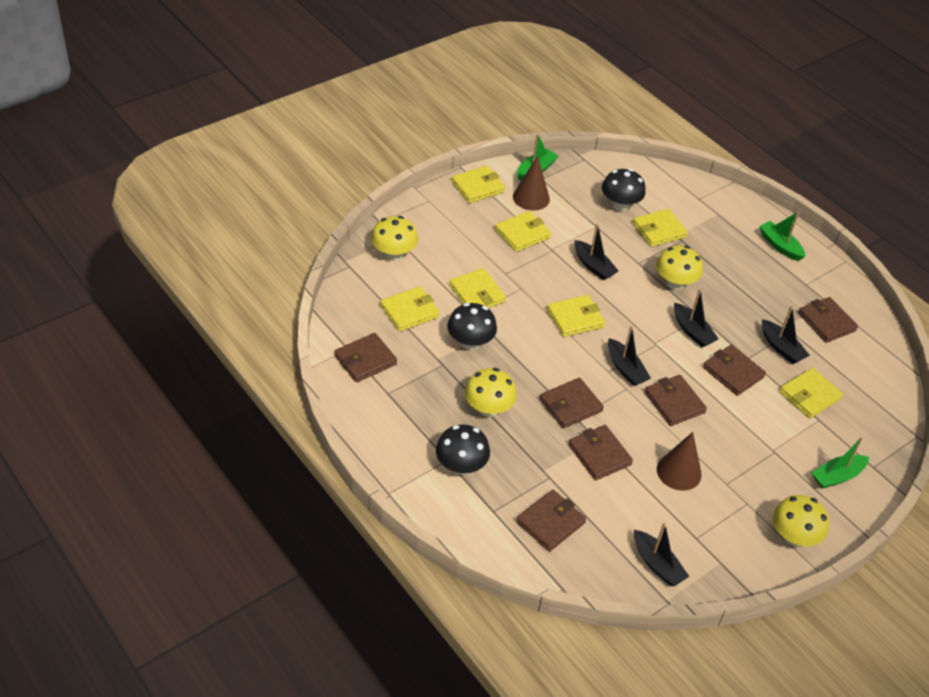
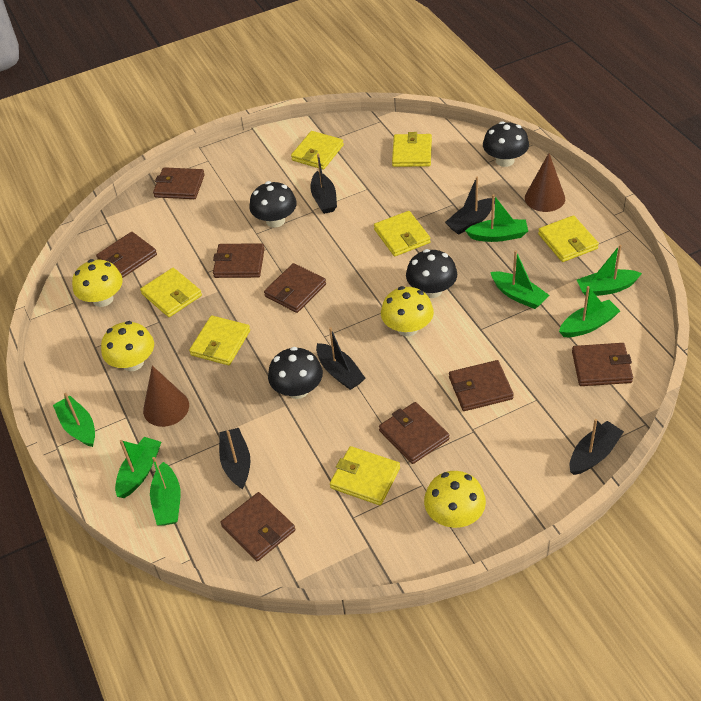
black mushroom: [436,425,490,475] [447,303,497,350] [602,169,646,211] = 3 -> [249,181,297,228] [268,347,323,399] [406,249,457,298] [483,121,529,167] = 4
brown wallet: [334,333,397,382] [516,490,586,552] [540,378,604,429] [568,425,633,480] [644,375,707,426] [703,345,766,396] [798,297,858,343] = 7 -> [96,232,157,278] [153,167,205,199] [213,243,264,278] [220,492,295,561] [264,263,326,313] [379,402,450,464] [449,360,514,411] [572,343,633,386] = 8
green boat: [517,134,558,181] [759,211,805,261] [812,437,869,489] = 3 -> [53,393,95,447] [115,437,161,498] [150,457,181,526] [465,194,528,242] [491,250,549,309] [559,286,620,337] [577,244,642,296] = 7

